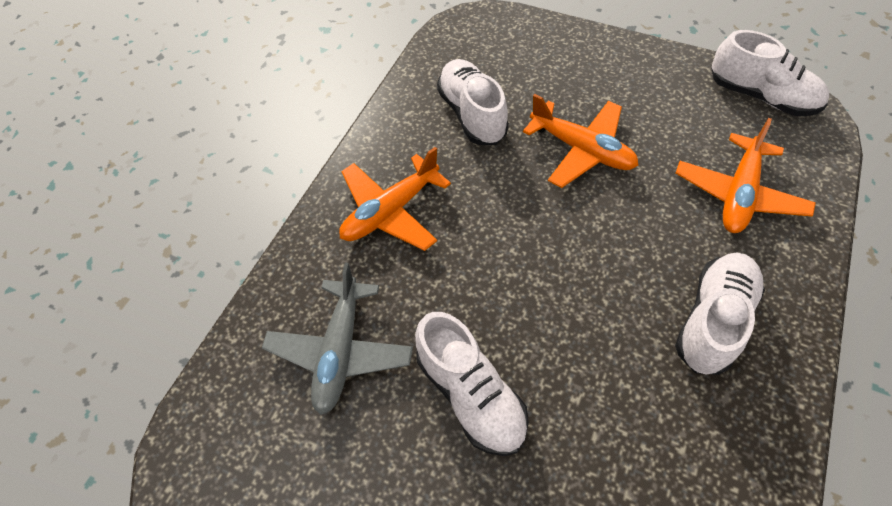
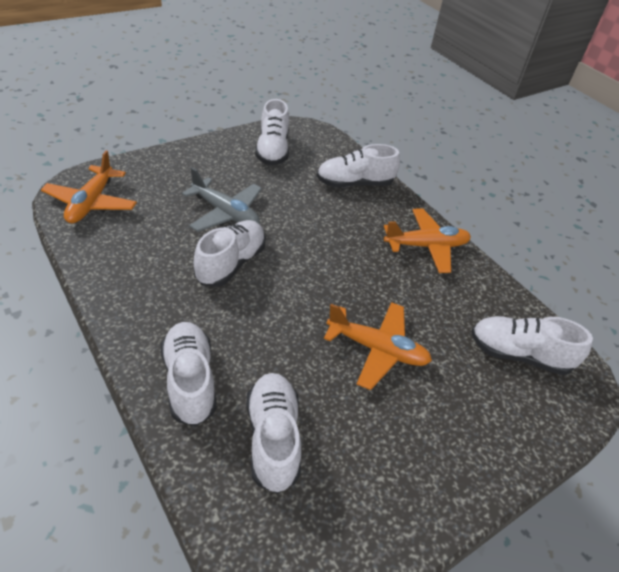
white shoe: [415,312,529,456] [437,59,509,145] [675,253,765,375] [712,30,829,116] = 4 -> [161,322,217,426] [194,220,266,287] [247,373,301,494] [255,99,289,165] [317,144,400,188] [471,316,593,375] = 6

